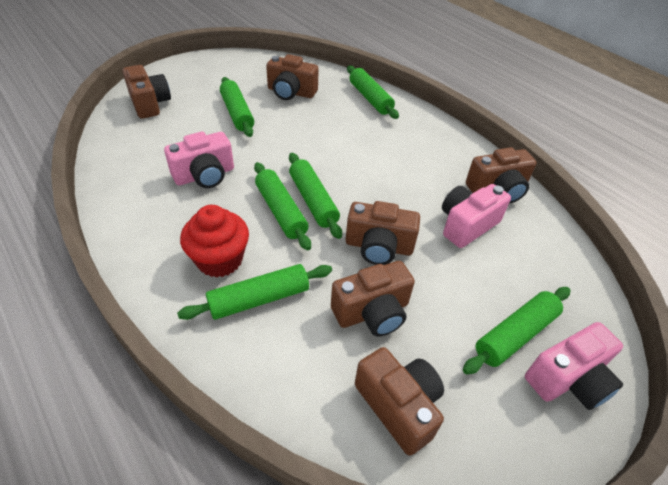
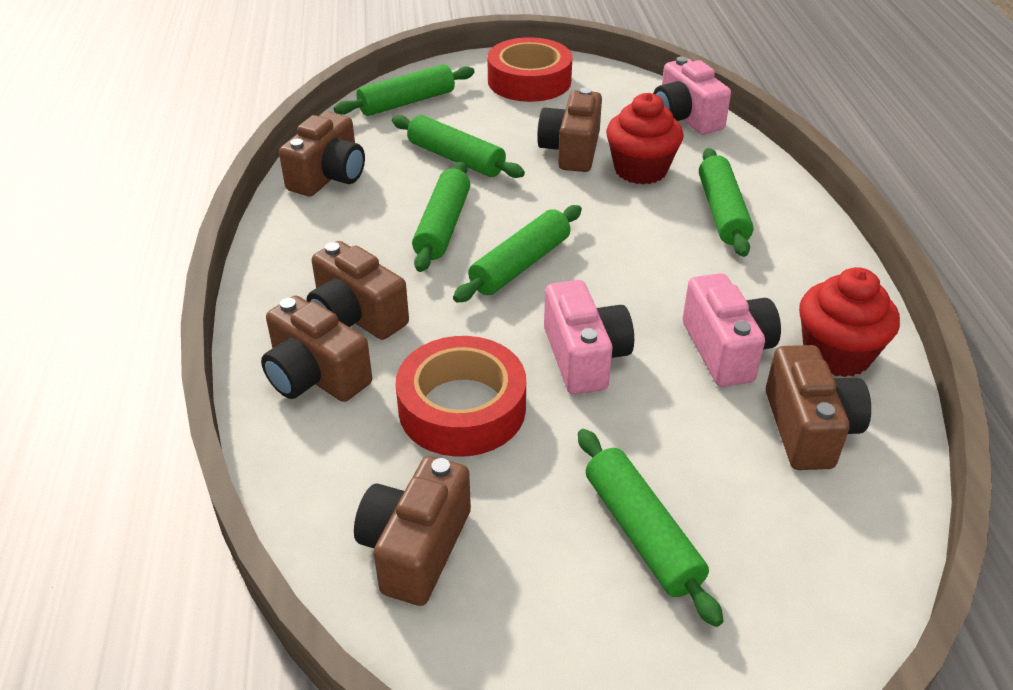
red cupcake: [180,205,249,278] = 1 -> [606,93,684,184] [799,267,900,377] = 2
red tape: none = 0 -> [396,336,526,457] [487,37,572,102] = 2

